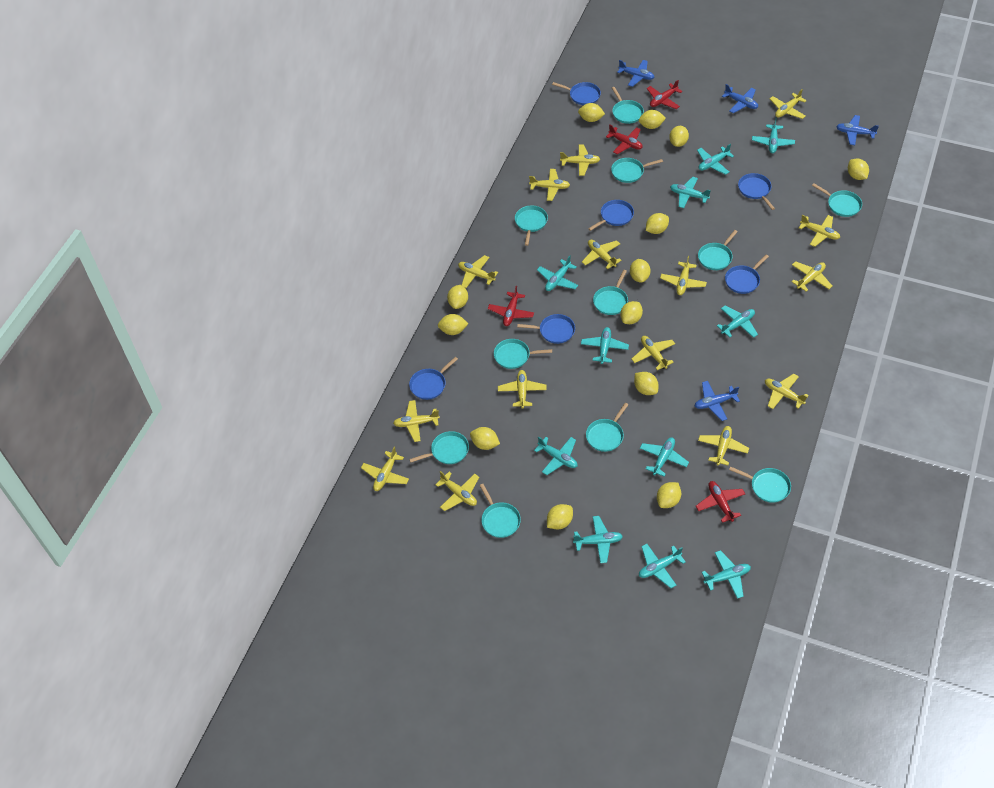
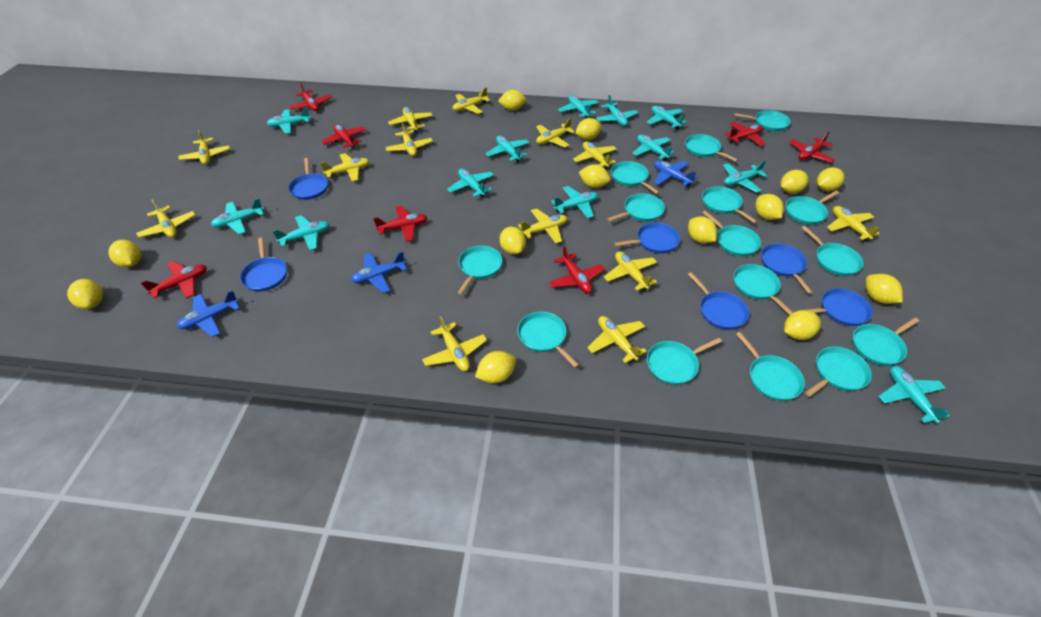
blue plane: [617,60,654,87] [695,381,740,421] [722,84,758,113] [836,115,879,145] = 4 -> [177,290,240,337] [351,252,407,293] [654,161,697,186] = 3
red plane: [488,286,534,326] [606,125,643,154] [647,80,683,109] [696,481,745,523] = 4 -> [141,261,207,299] [288,83,332,111] [321,124,366,149] [373,206,427,242] [549,246,605,294] [724,121,765,146] [789,132,835,163] = 7
turquoise pan: [409,431,469,464] [479,484,521,538] [494,339,552,369] [515,205,548,246] [586,403,629,452] [593,270,628,315] [611,158,663,183] [612,87,644,124] [698,230,738,270] [729,466,791,503] [812,183,862,217] = 11 -> [457,246,502,295] [517,312,579,368] [608,193,665,222] [611,161,660,194] [647,338,722,385] [685,134,738,162] [702,186,757,223] [702,211,761,256] [733,264,793,315] [734,110,791,131] [736,332,805,401] [786,191,839,225] [802,226,864,276] [805,347,872,397] [852,318,919,366] = 15
turquoise plane: [534,436,578,475] [537,256,578,291] [573,516,623,563] [581,327,629,364] [639,544,686,588] [640,437,689,477] [670,177,711,208] [697,144,734,175] [702,550,751,599] [717,306,758,338] [752,117,795,153] = 11 -> [211,198,264,235] [267,108,311,134] [273,215,329,250] [447,169,494,198] [485,136,530,163] [551,186,598,218] [558,95,599,118] [596,95,638,126] [633,135,675,161] [647,106,687,130] [723,161,768,193] [878,366,950,424] = 12
yellow plane: [361,447,409,491] [393,400,440,442] [435,471,479,511] [458,255,498,288] [498,370,547,409] [529,169,570,201] [560,145,600,176] [582,240,622,269] [632,336,675,370] [660,256,707,295] [698,426,749,465] [765,374,809,409] [770,89,807,119] [791,261,832,292] [799,215,840,247] = 15 -> [136,199,195,238] [178,130,230,165] [320,153,369,182] [385,122,433,156] [388,107,433,133] [422,316,487,371] [453,87,490,114] [518,208,567,243] [536,118,575,148] [573,141,617,169] [587,316,647,363] [604,251,657,291] [827,206,880,241] = 13

